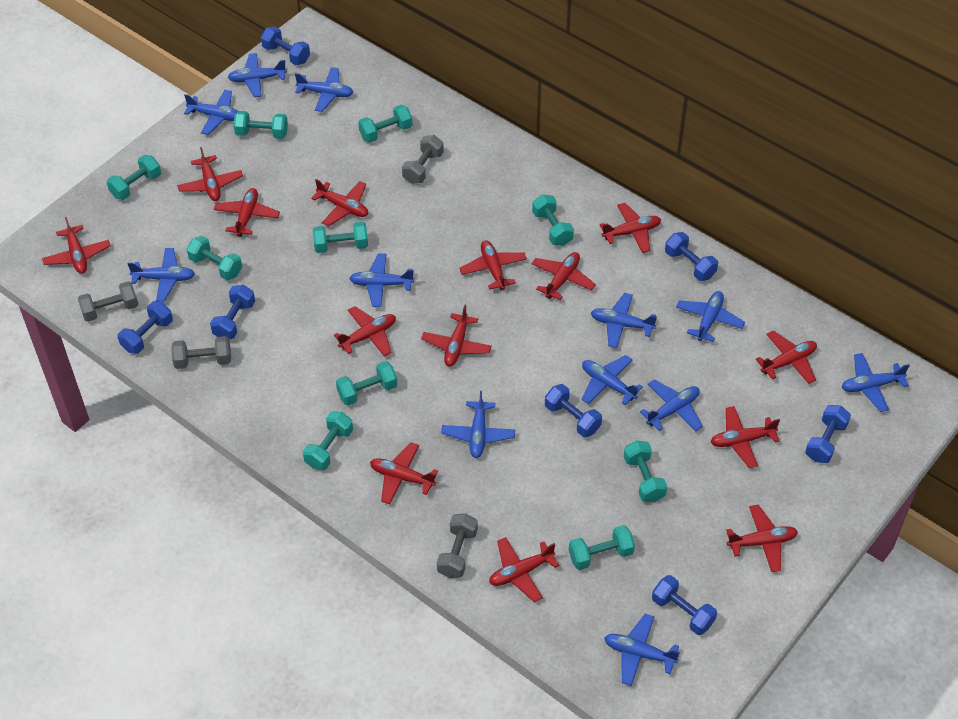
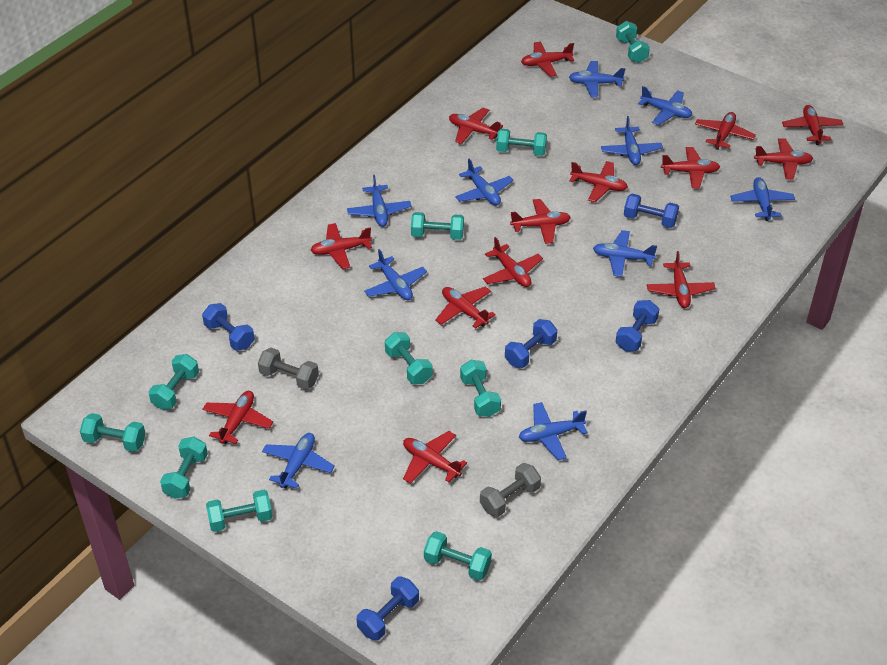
blue dumbbell: [118,301,173,354] [210,285,255,339] [261,27,310,65] [545,384,602,437] [652,575,717,635] [665,232,718,281] [805,405,851,463] = 7 -> [202,303,255,351] [357,577,419,641] [505,319,557,368] [616,300,659,351] [624,194,679,228] = 5
blue plane: [127,248,195,301] [184,90,239,135] [228,53,287,97] [295,67,354,112] [349,253,414,307] [441,391,515,458] [582,355,643,405] [591,293,657,348] [604,614,680,686] [640,379,703,431] [676,291,745,342] [842,353,910,412] = 12 -> [262,433,335,489] [347,175,411,227] [364,249,427,300] [455,159,514,206] [519,402,588,460] [569,61,625,97] [593,230,657,277] [601,116,663,165] [638,86,692,125] [730,177,795,221] = 10
grey dumbbell: [78,281,138,322] [171,336,231,369] [402,135,444,184] [437,513,478,578] = 4 -> [258,348,319,390] [480,463,541,517] = 2

